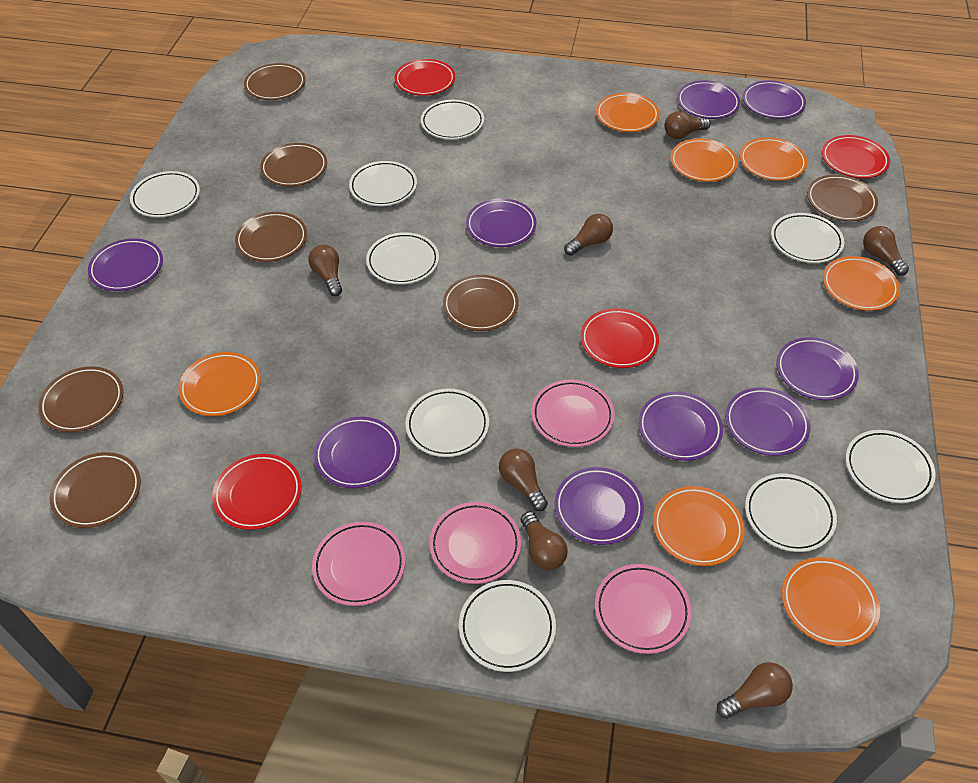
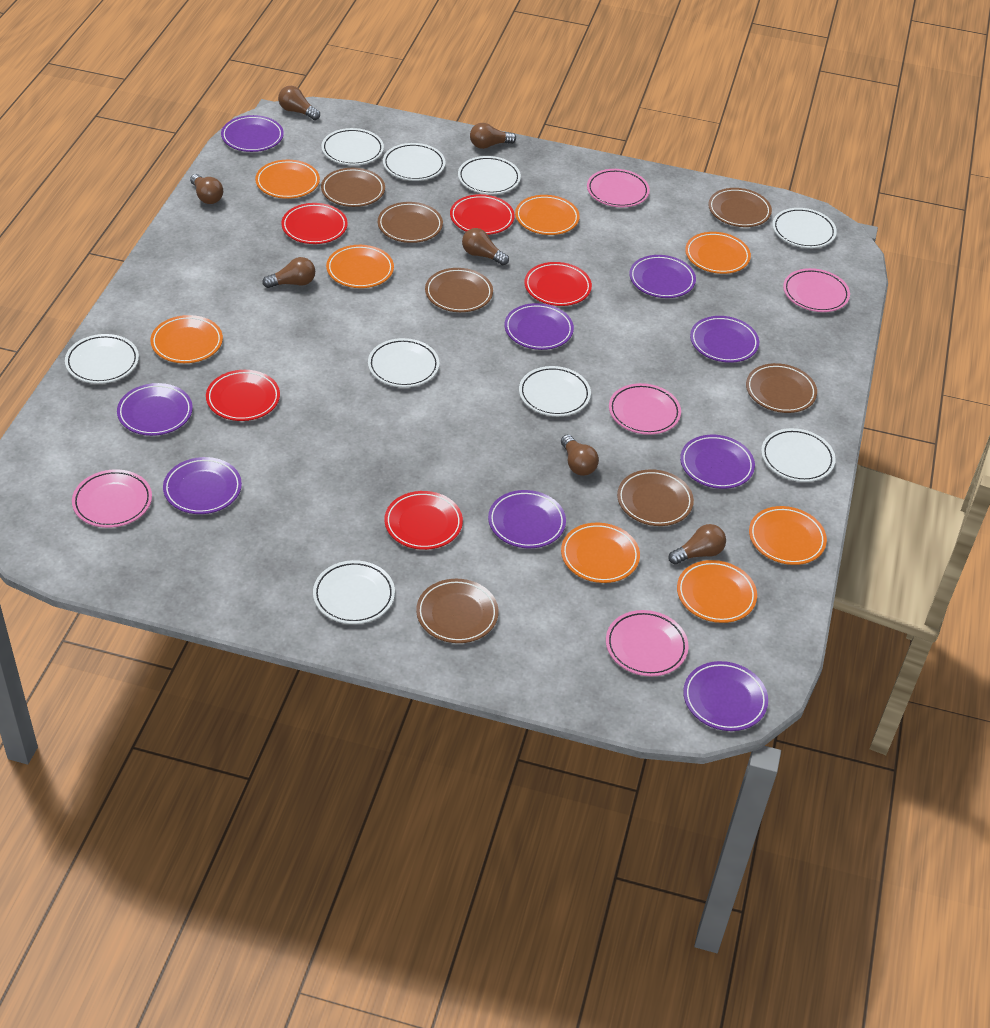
orange plate: [178,352,261,416] [596,93,660,132] [653,486,745,566] [670,138,738,182] [740,137,807,181] [782,557,880,646] [823,256,900,311] = 7 -> [151,315,223,363] [255,160,320,199] [326,245,394,288] [515,195,580,235] [561,523,640,583] [677,560,757,623] [685,232,751,274] [749,506,827,565] = 8
pink plate: [312,522,405,606] [429,502,521,584] [531,379,615,447] [595,564,692,654] = 4 -> [72,469,152,528] [587,169,650,207] [606,610,688,676] [609,383,681,435] [783,268,850,312] = 5
red plate: [212,454,302,530] [395,59,455,96] [581,308,659,368] [822,135,890,178] = 4 -> [206,370,280,421] [281,203,348,244] [384,491,463,550] [450,194,515,235] [524,262,592,306] = 5

